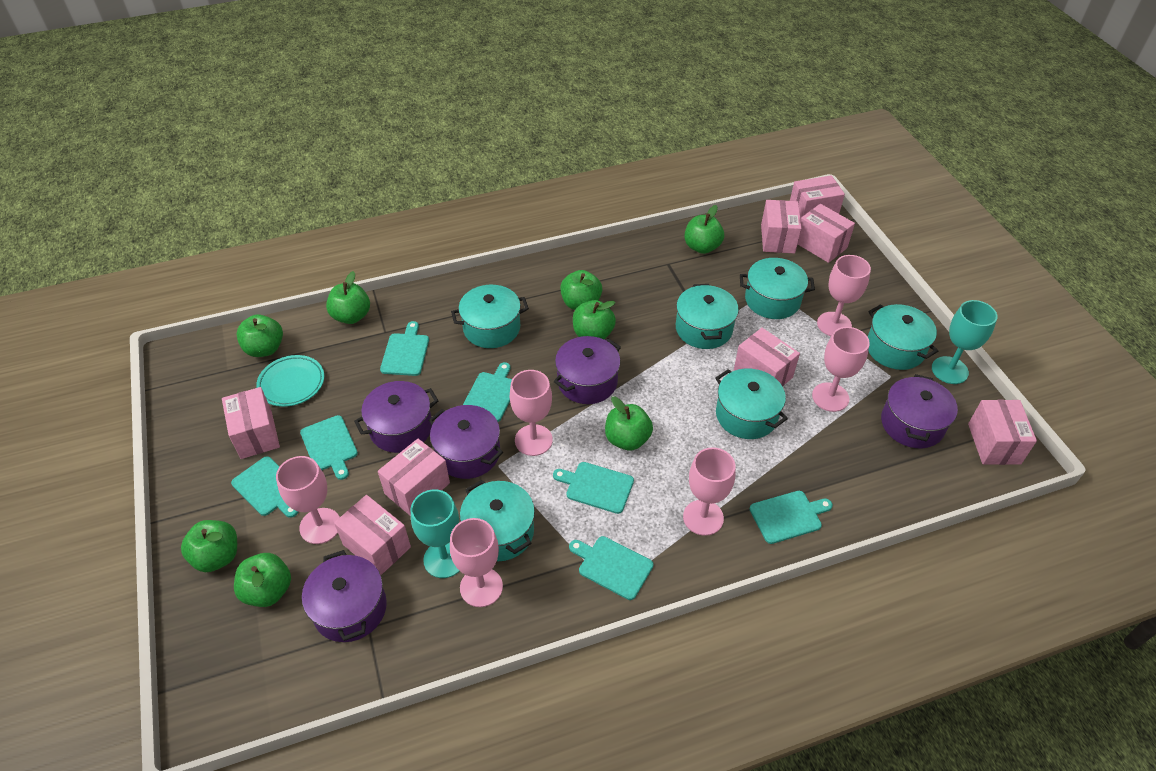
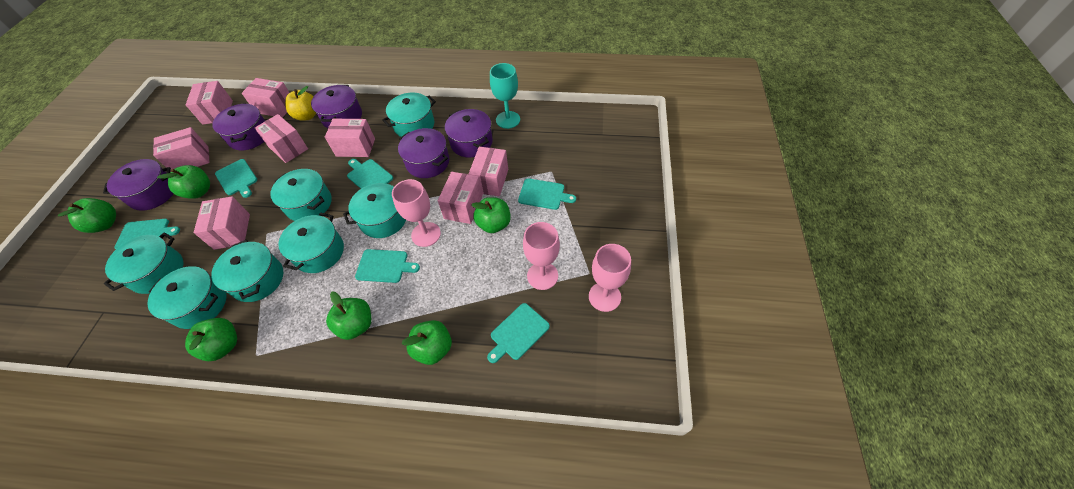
green apple: [181,520,237,572] [234,553,291,607] [236,314,283,357] [326,271,370,324] [560,270,602,310] [573,300,616,339] [605,396,653,451] [684,205,724,254] = 8 -> [58,198,116,233] [157,165,210,199] [185,318,237,361] [326,292,371,340] [402,320,452,365] [471,197,511,233] = 6
pink goblet: [276,456,340,544] [450,518,503,607] [510,370,553,456] [683,447,735,536] [812,327,870,412] [817,255,871,336] = 6 -> [392,179,441,247] [523,222,560,290] [589,244,631,312] = 3
turquoise cutting board: [231,456,298,518] [300,415,358,480] [380,321,429,376] [463,362,512,422] [553,462,634,514] [569,536,653,600] [750,491,833,544] = 7 -> [114,219,180,249] [215,159,257,198] [347,159,393,189] [355,249,420,283] [487,303,550,363] [518,178,576,210] = 6
turquoise goblet: [411,489,459,578] [932,300,998,384] = 2 -> [490,63,520,129] = 1
turquoise plate: [256,355,324,407] = 1 -> none = 0
turquoise pot: [451,285,529,348] [460,480,535,561] [676,284,739,349] [715,369,788,439] [740,258,815,319] [868,304,938,370] = 6 -> [104,233,183,294] [147,266,226,329] [211,240,283,302] [270,169,331,221] [278,213,344,273] [343,183,406,238] [382,93,436,137] = 7
yellow apple: none = 0 -> [285,86,316,121] = 1

